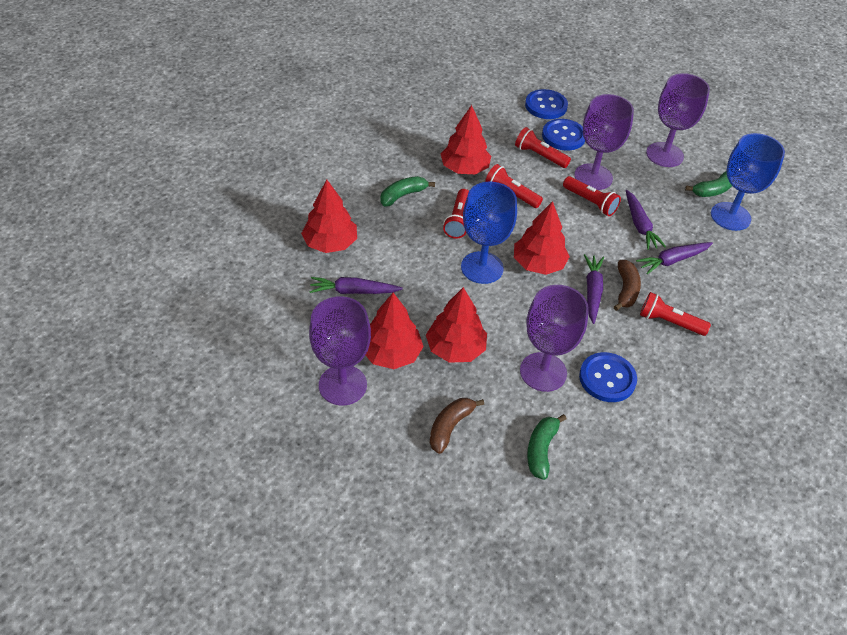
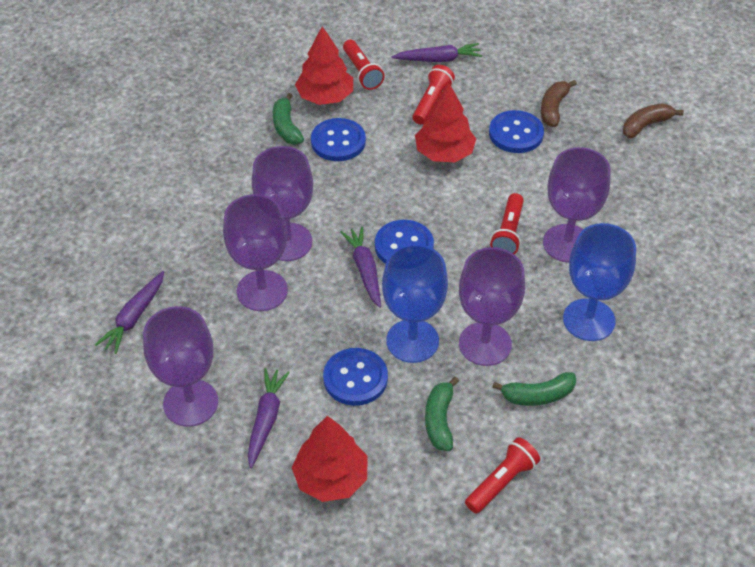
blue button: [525,89,568,119] [542,119,585,151] [579,352,637,402] = 3 -> [311,118,366,161] [323,348,388,406] [375,220,434,264] [489,110,544,153] = 4
purple goblet: [309,296,371,406] [520,285,589,392] [574,94,634,190] [646,73,710,167] = 4 -> [143,306,218,427] [223,194,288,311] [252,146,313,261] [459,247,525,366] [543,147,611,263] = 5
red flashlight: [443,189,469,239] [485,164,543,208] [515,127,571,168] [563,176,621,216] [640,292,711,336] = 5 -> [343,40,384,90] [412,65,455,125] [465,437,540,514] [490,193,524,254] = 4
red tree: [301,180,357,253] [366,293,424,369] [426,287,487,363] [441,105,491,174] [514,201,570,275] = 5 -> [292,416,367,502] [295,26,353,105] [415,83,476,162] = 3

